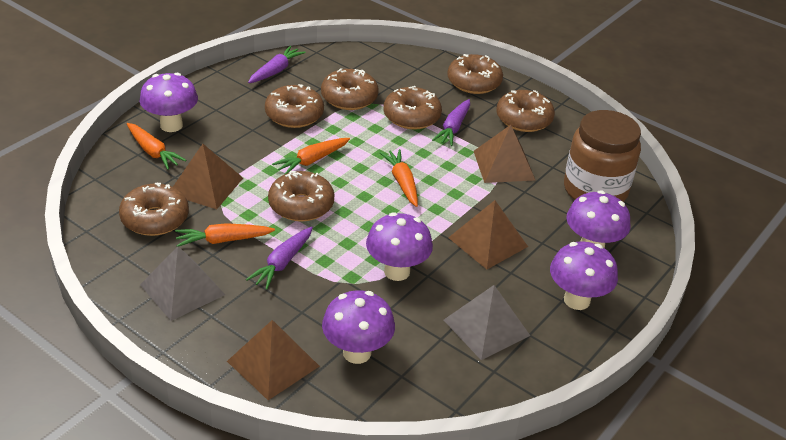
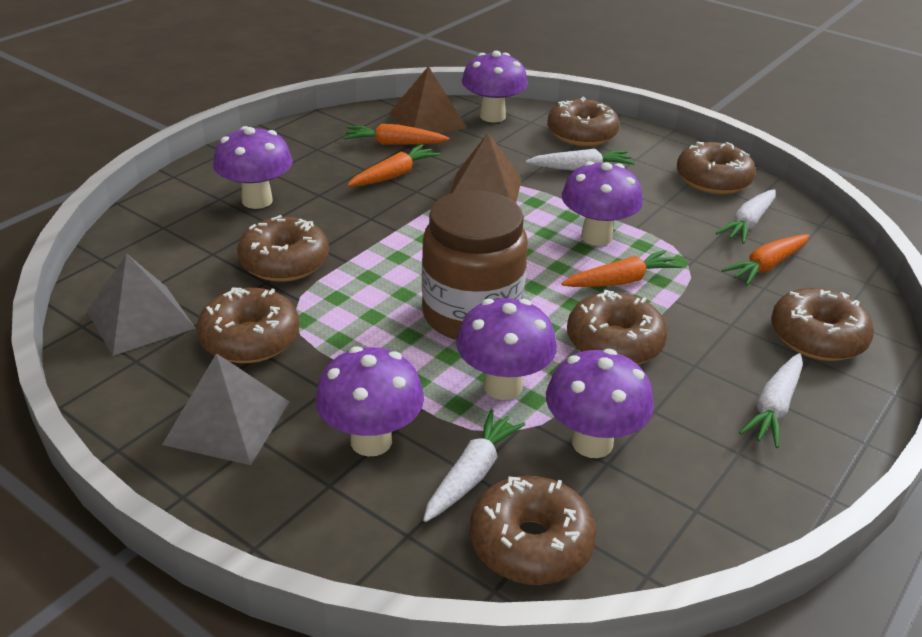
brown pyramid: [173,144,243,209] [227,320,320,400] [448,200,528,269] [474,125,535,183] = 4 -> [390,66,467,133] [450,133,522,203] = 2
purple carrot: [246,227,313,290] [248,46,306,83] [432,99,470,146] = 3 -> none = 0
purple mushroom: [140,73,198,132] [322,290,395,364] [366,212,433,281] [550,242,618,310] [566,190,630,248] = 5 -> [213,126,293,209] [315,346,424,456] [456,298,557,400] [462,51,528,122] [546,349,654,458] [562,161,643,246] = 6
white carrot: none = 0 -> [423,409,525,522] [526,149,635,171] [716,189,776,244] [739,353,803,448] = 4

